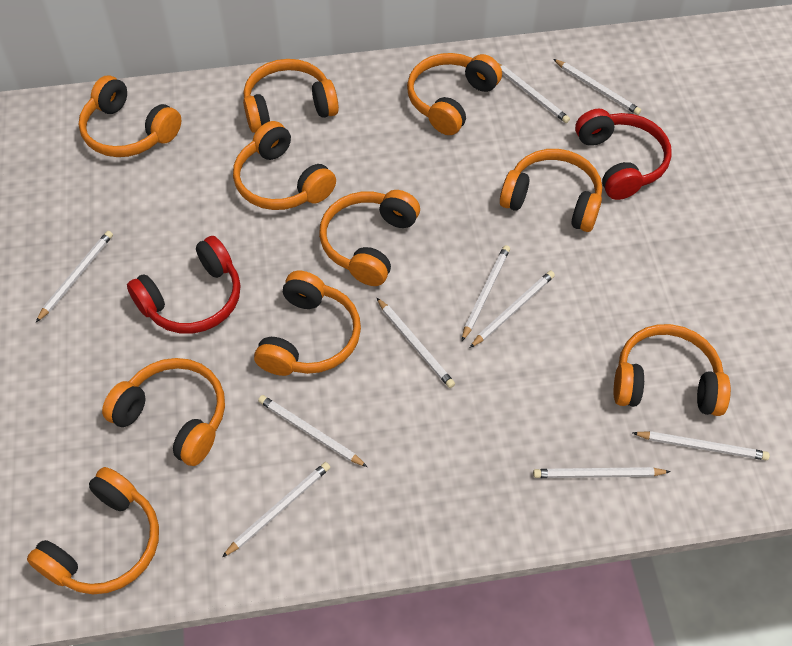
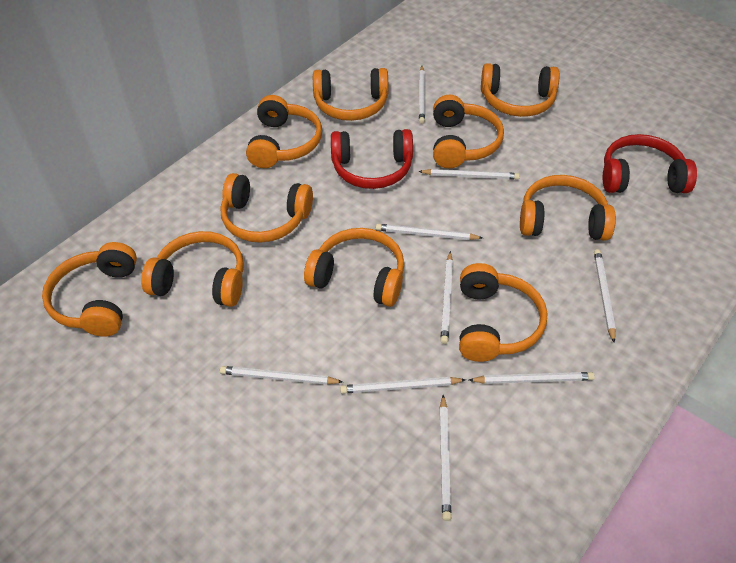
white pencil: [36,231,113,322] [222,462,330,557] [258,395,367,467] [376,297,455,388] [462,245,510,341] [470,271,555,348] [499,64,570,123] [533,467,671,478] [553,59,641,115] [633,431,770,460] = 10 -> [220,366,343,385] [340,377,466,394] [376,224,483,240] [418,169,520,180] [419,66,425,124] [439,395,451,521] [440,251,453,344] [469,372,595,384] [594,249,616,342] = 9

